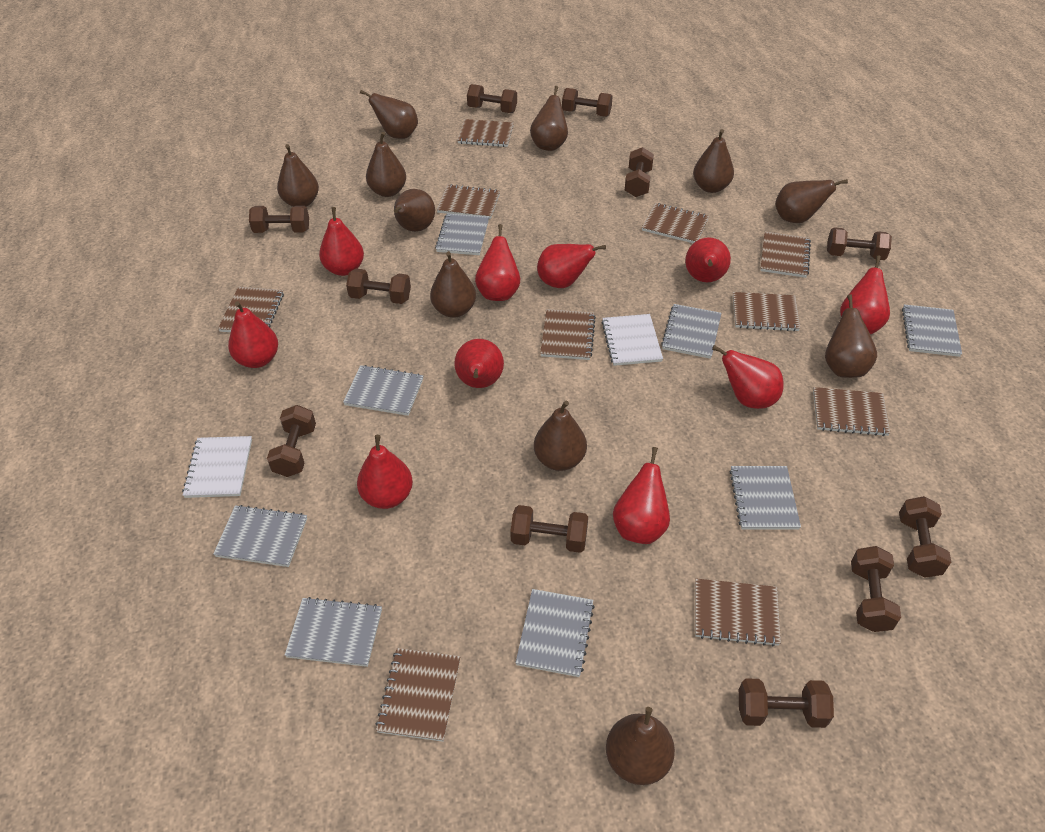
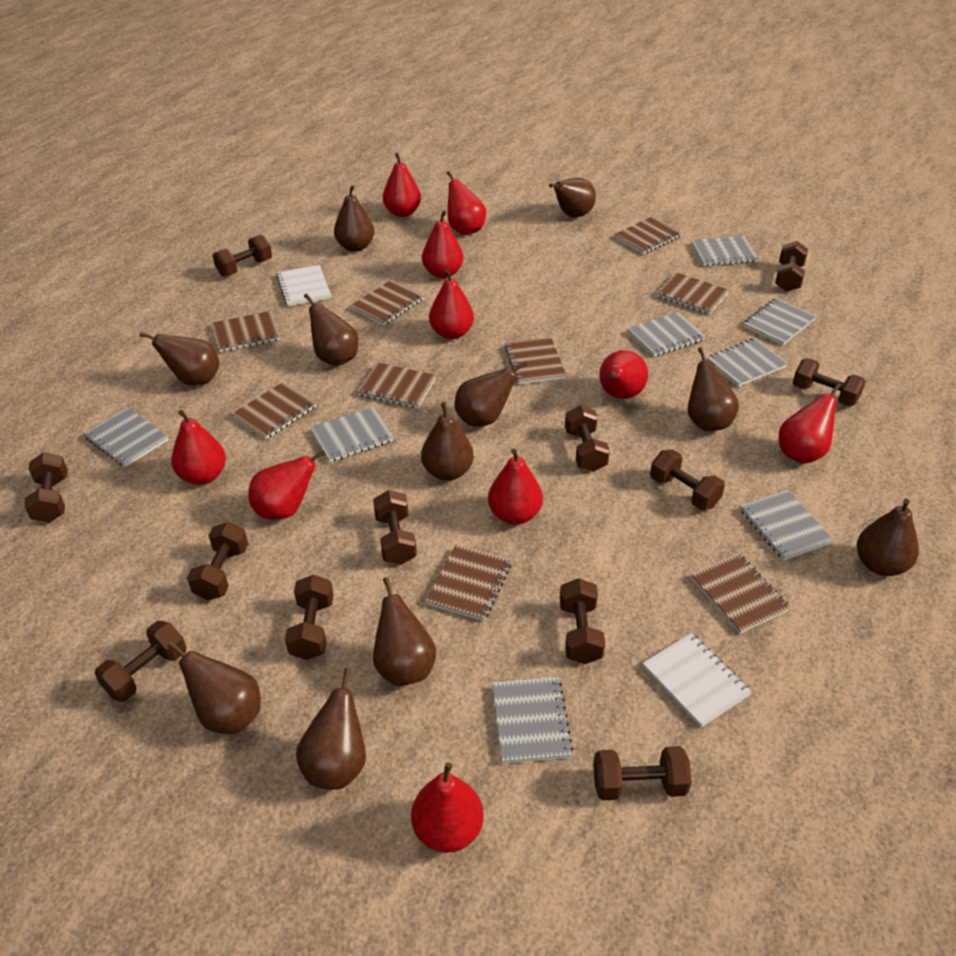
brown dumbbell: [249,205,309,233] [267,405,316,477] [346,269,411,304] [467,84,517,113] [510,505,588,553] [562,88,613,117] [625,147,654,197] [739,678,834,728] [827,227,892,260] [851,546,901,632] [899,496,951,578] = 11 -> [24,452,68,523] [95,621,186,702] [187,522,248,600] [213,235,272,277] [285,575,334,660] [373,490,417,565] [560,578,605,664] [565,405,610,472] [593,746,692,800] [650,449,725,510] [775,241,808,292] [793,358,866,406] = 12
brown notebook: [218,287,284,332] [376,648,460,742] [437,184,500,219] [457,119,514,147] [540,309,596,360] [642,203,709,243] [695,579,781,646] [733,292,800,331] [760,232,811,278] [813,387,890,436] = 10 -> [211,311,280,352] [232,382,317,439] [351,280,424,325] [357,362,436,408] [426,544,511,621] [504,337,566,384] [614,217,682,254] [657,272,729,315] [691,553,791,634] = 9

